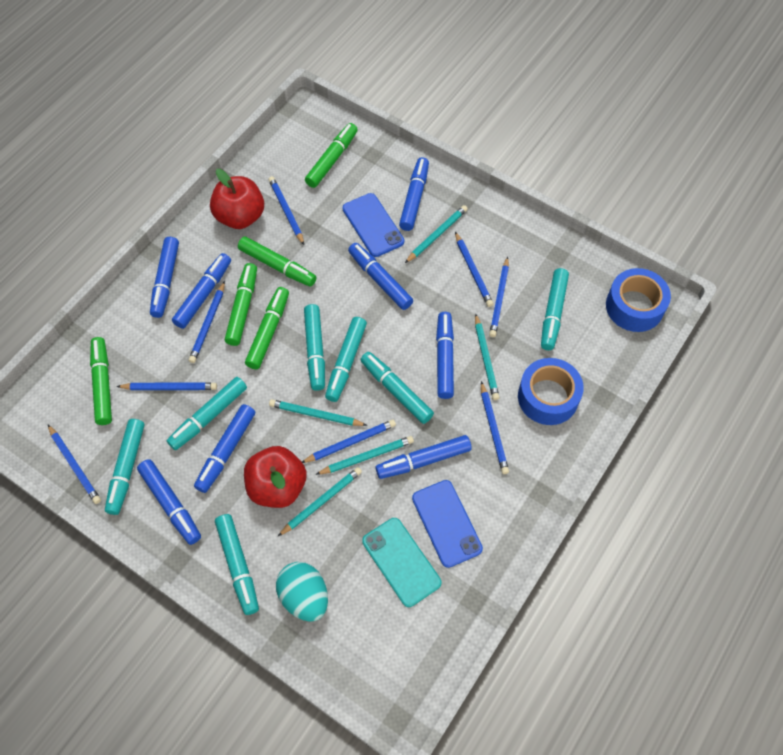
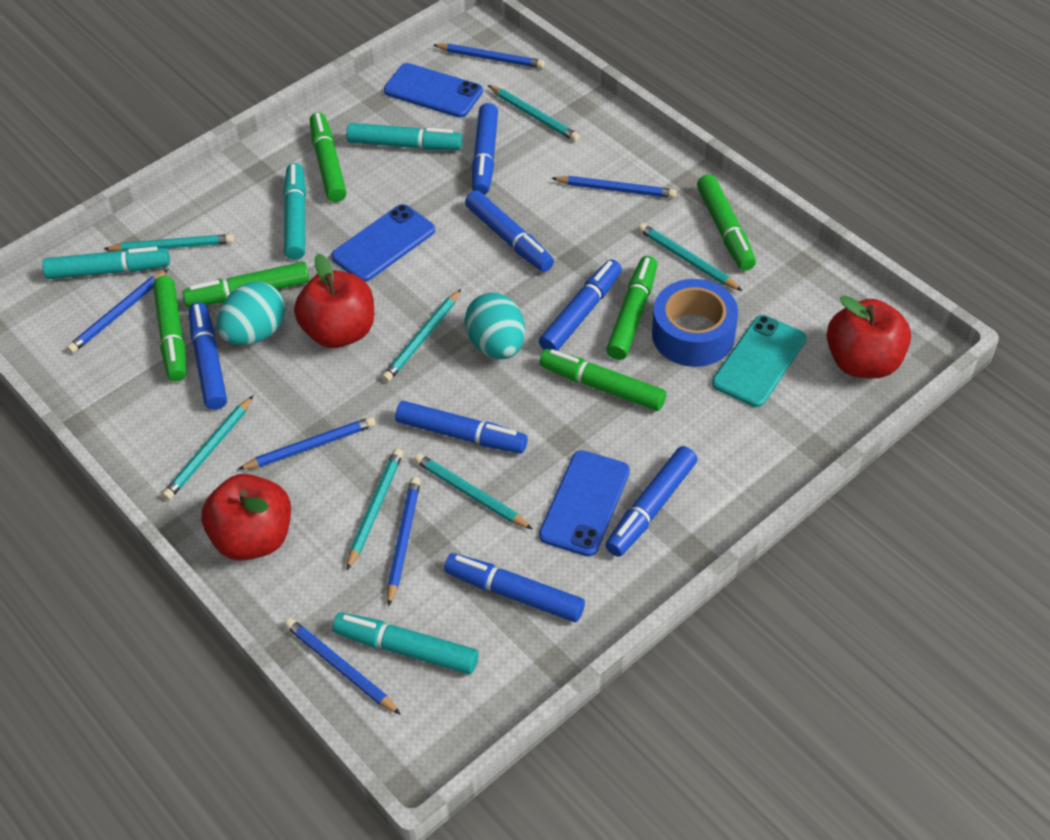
blue marker: [137,459,201,545] [150,237,179,318] [172,253,231,329] [194,404,255,493] [348,243,413,310] [375,435,472,479] [399,157,429,231] [436,312,454,399] = 8 -> [189,302,227,410] [395,401,528,453] [444,553,585,622] [465,190,554,272] [472,103,498,195] [539,259,622,351] [605,446,697,557] = 7
blue pencil: [48,425,101,504] [116,383,217,390] [189,281,225,363] [268,176,304,245] [302,419,396,463] [455,232,493,307] [481,381,509,474] [489,257,509,337] = 8 -> [67,269,168,353] [238,417,376,470] [284,618,401,715] [387,477,421,607] [433,44,545,69] [552,176,677,198] = 6
blue phone: [343,193,404,257] [412,480,483,568] = 2 -> [331,204,435,282] [384,63,483,118] [539,450,630,557] = 3
blue tape: [518,358,584,425] [606,268,671,332] = 2 -> [652,279,738,367] = 1
green marker: [90,337,112,425] [225,263,257,346] [238,236,317,287] [245,287,289,369] [305,123,358,188] = 5 -> [153,276,186,381] [182,262,310,307] [310,112,347,202] [539,349,666,411] [606,256,657,360] [697,174,756,271] = 6
red apple: [210,169,264,229] [244,446,307,508] = 2 -> [201,474,291,560] [294,254,374,348] [827,295,911,378] = 3
turquoise egg: [276,562,328,622] = 1 -> [217,281,285,345] [464,292,525,359] = 2
turquoise marker: [105,419,144,515] [167,377,247,450] [215,514,259,615] [304,304,325,391] [325,317,367,402] [361,352,434,424] [541,268,569,350] = 7 -> [42,247,170,279] [283,163,306,260] [333,612,478,674] [346,123,462,150] = 4
turquoise pencil: [269,399,367,426] [278,467,362,536] [316,436,414,475] [405,205,468,263] [475,313,500,400] = 5 -> [104,234,234,252] [162,396,253,500] [347,448,403,570] [382,289,461,382] [414,453,532,529] [488,85,580,142] [638,223,742,291] = 7

